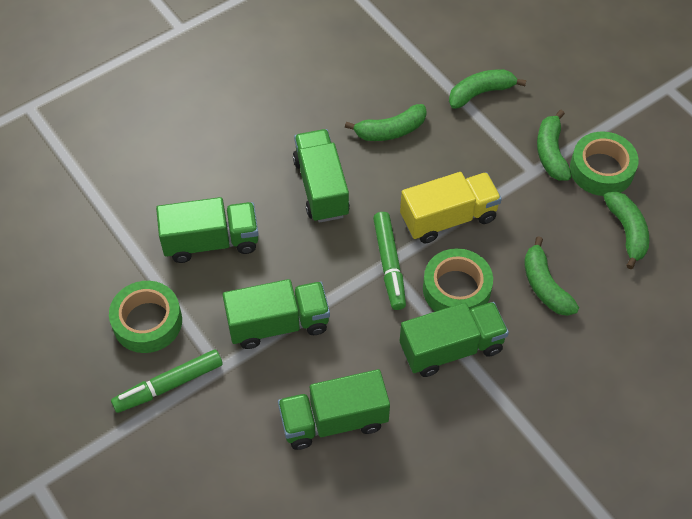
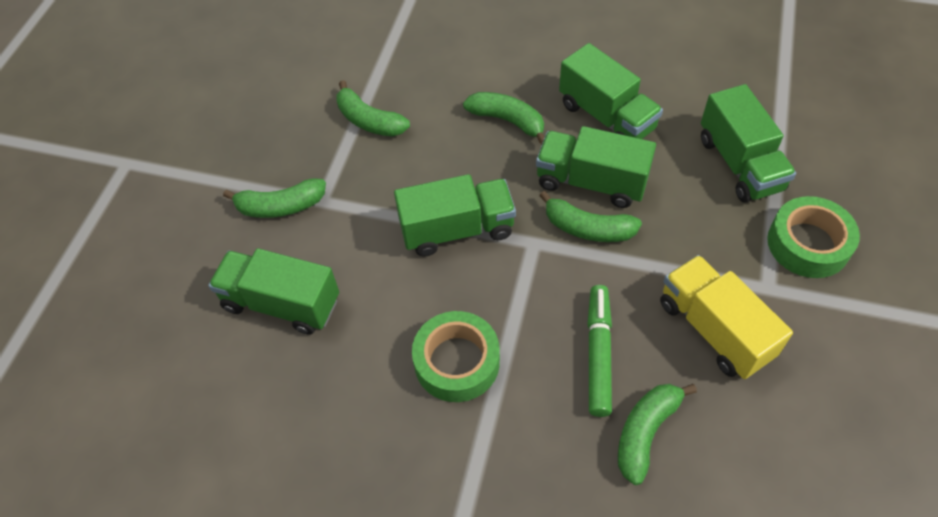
green marker: [111,349,223,413] [373,212,406,310] = 2 -> [587,285,612,417] = 1
green tape: [109,281,182,353] [423,248,493,312] [570,132,639,196] = 3 -> [412,311,500,402] [767,196,860,278] = 2

